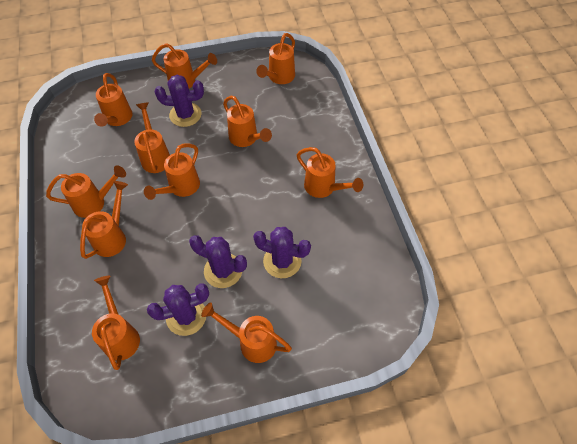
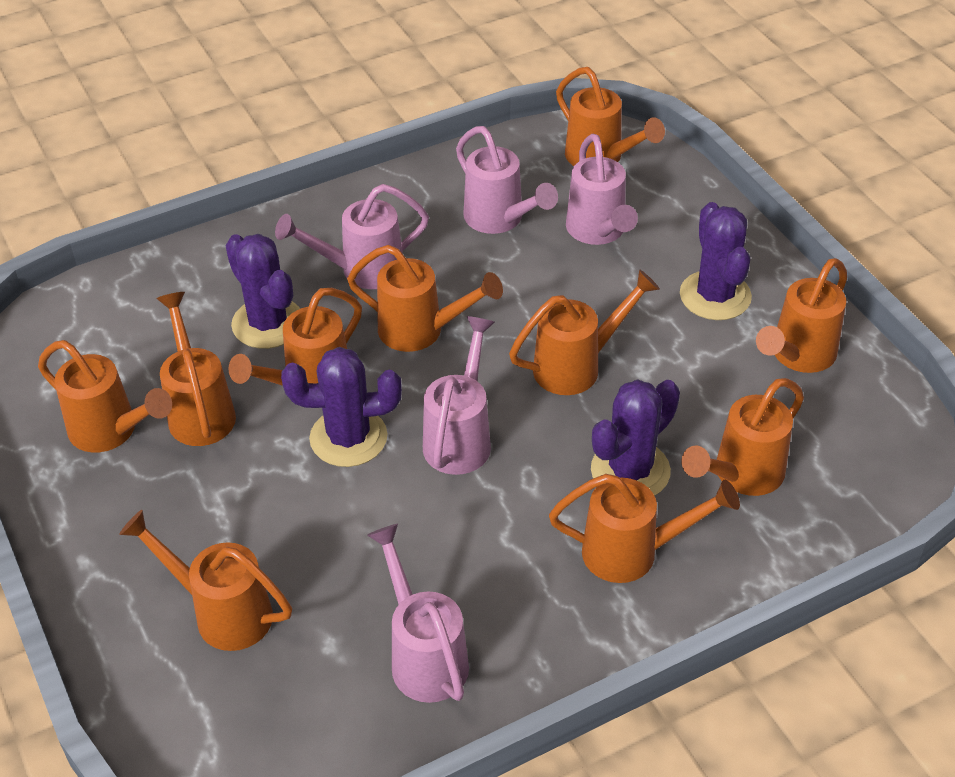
orange watering can: [46,165,126,218] [80,181,128,259] [92,276,140,370] [94,73,132,127] [134,102,170,173] [144,143,200,200] [152,43,217,88] [201,303,292,363] [223,96,272,147] [256,33,295,84] [297,147,363,198] = 11 -> [38,340,172,453] [119,510,292,651] [157,292,236,446] [229,288,362,386] [347,245,503,352] [509,269,660,395] [549,474,740,583] [556,67,665,166] [681,378,804,496] [756,258,847,373] = 10
pink watering can: none = 0 -> [275,184,429,289] [367,524,469,703] [423,316,495,475] [456,126,558,234] [566,134,638,245] = 5

